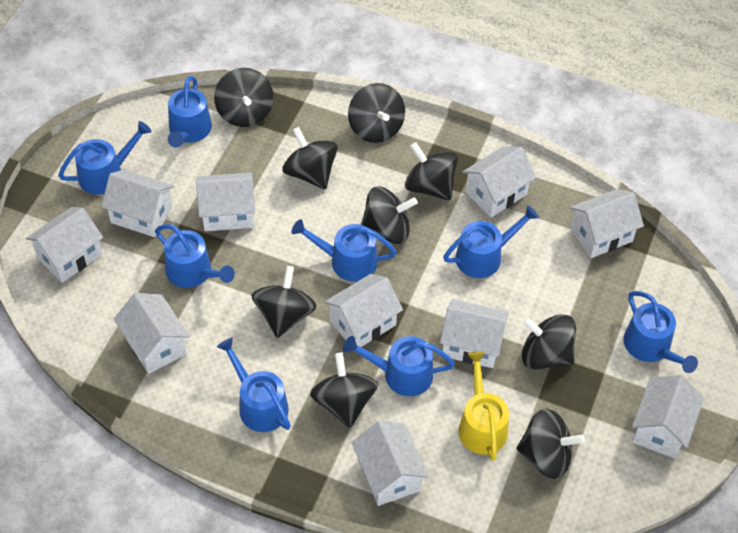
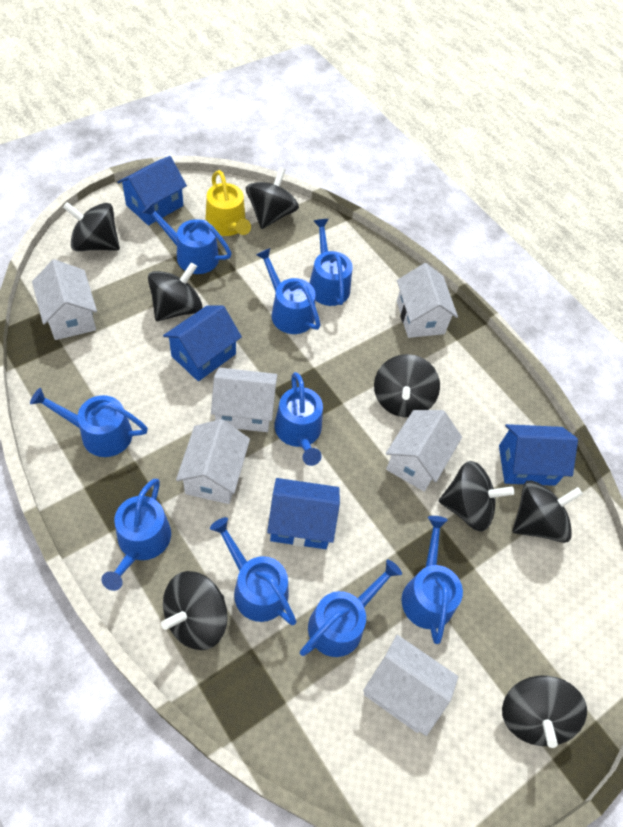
black spinning top: [214,68,274,127] [251,266,317,338] [282,127,338,189] [310,353,378,428] [348,83,405,143] [361,186,418,244] [405,142,458,200] [516,409,585,479] [522,314,576,370] = 9 -> [63,202,120,251] [148,262,203,321] [161,571,228,650] [246,167,299,229] [374,354,440,417] [439,461,514,532] [502,676,587,748] [513,481,583,543] = 8
blue house: none = 0 -> [117,156,187,226] [163,305,242,381] [267,478,340,549] [499,424,578,486] = 4
blue watering can: [58,121,152,195] [155,224,235,288] [168,76,212,148] [217,338,291,432] [291,219,396,282] [343,336,455,396] [443,205,539,278] [624,291,698,373] = 8 -> [30,388,148,457] [102,479,171,591] [142,202,232,274] [210,517,297,625] [256,248,321,334] [274,372,323,466] [300,559,402,657] [310,219,353,306] [401,516,463,644] = 9
white house: [26,207,103,283] [101,170,174,237] [114,293,190,374] [196,172,255,231] [324,274,403,347] [352,420,429,506] [440,299,509,368] [463,146,536,217] [570,189,644,258] [632,375,704,459] = 10 -> [32,259,97,340] [176,419,250,504] [211,367,277,432] [363,635,458,736] [386,410,462,492] [397,263,458,338] = 6

